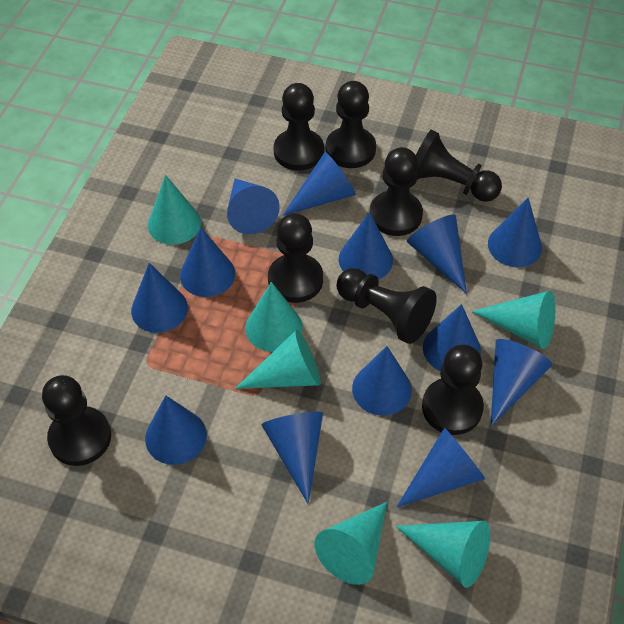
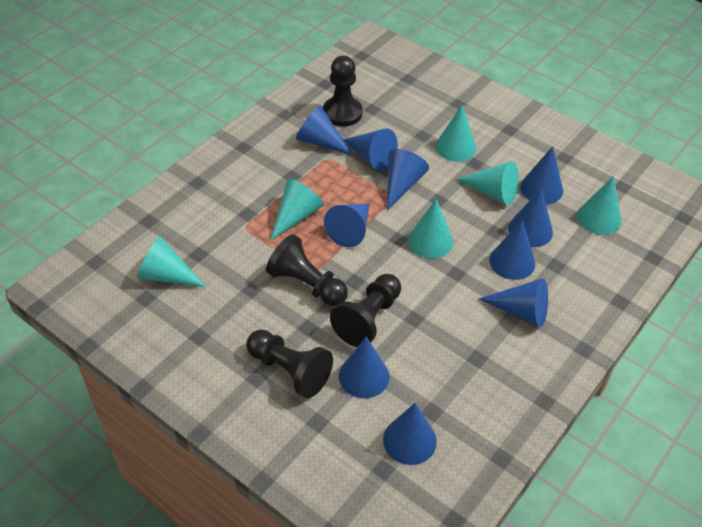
black pawn: [42,375,111,466] [268,213,323,303] [274,83,324,170] [326,81,376,168] [337,268,437,344] [370,147,423,236] [416,129,502,202] [422,345,484,435] = 8 -> [246,329,333,398] [266,234,348,306] [323,56,363,127] [330,274,401,347] = 4
blue cone: [131,263,188,333] [145,395,207,465] [180,227,235,297] [227,179,280,235] [261,412,323,504] [282,152,356,216] [339,212,393,280] [352,346,412,416] [397,428,485,507] [407,214,467,294] [423,304,481,371] [488,198,542,267] [491,339,552,426] = 13 -> [296,106,353,156] [324,203,369,247] [339,337,390,398] [343,128,398,171] [383,403,437,465] [387,149,429,211] [479,278,548,327] [489,220,535,280] [508,188,553,247] [520,146,563,204] = 10

